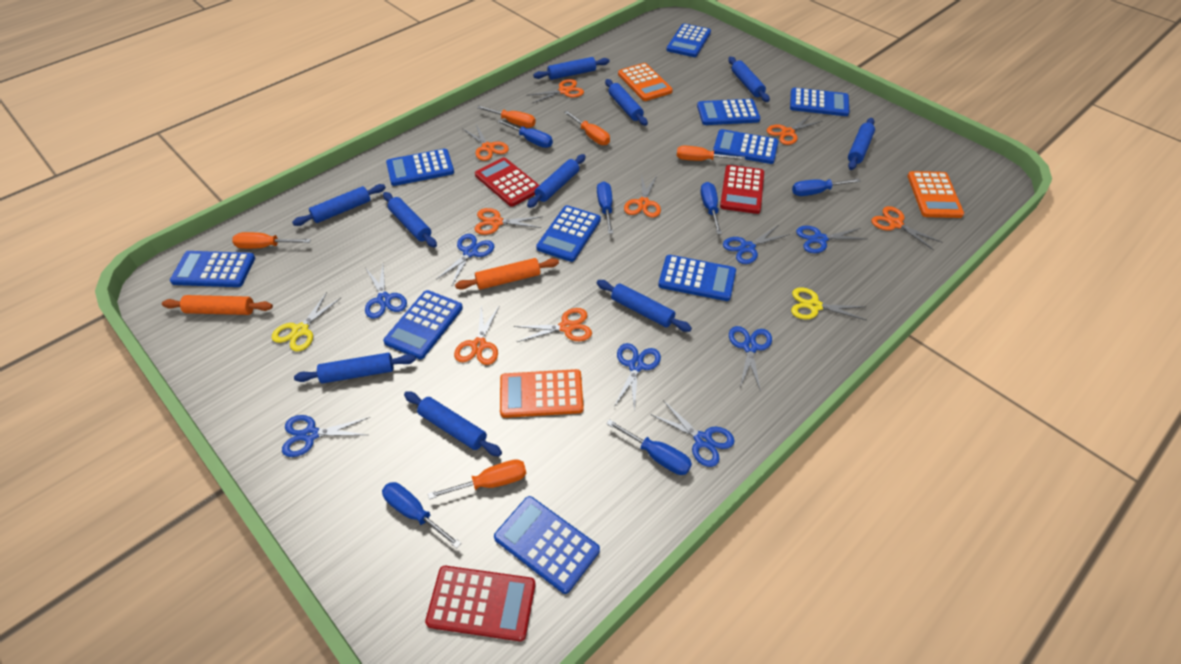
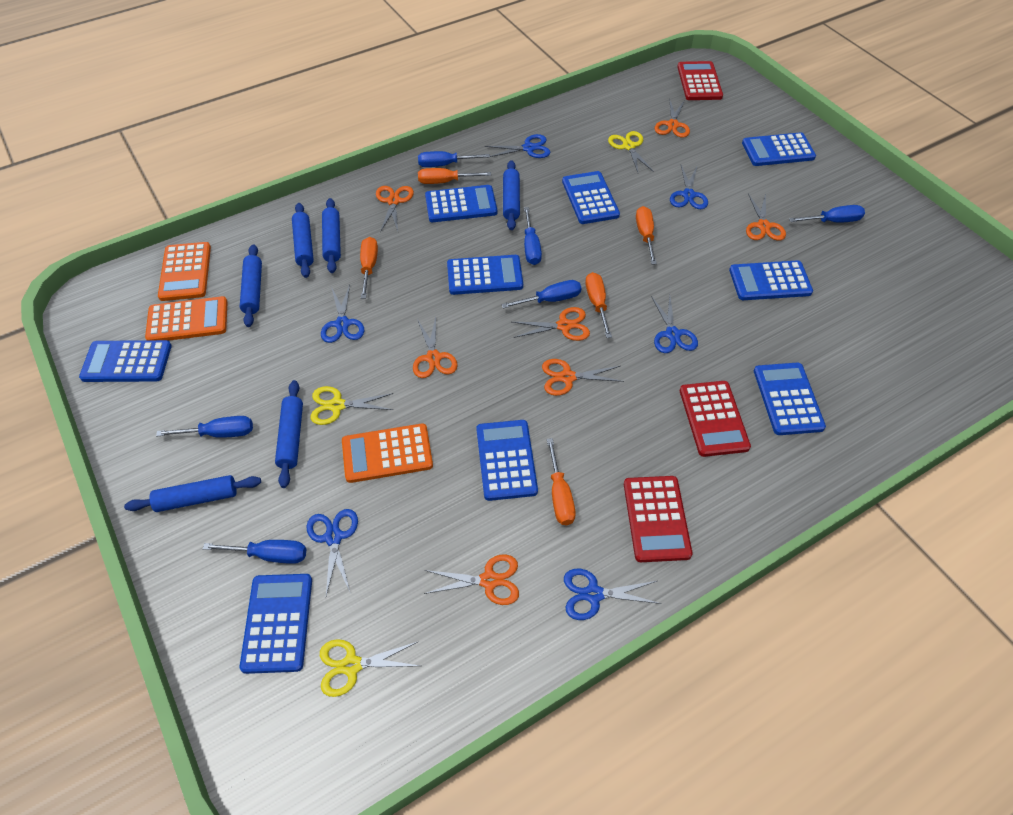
blue calculator: [170,251,255,287] [383,290,463,359] [386,149,454,186] [494,496,600,594] [536,205,601,262] [658,255,736,301] [666,23,711,57] [697,99,760,125] [713,129,778,164] [790,88,849,116] = 10 -> [79,340,172,382] [239,574,312,674] [425,185,497,222] [447,255,523,295] [476,420,538,501] [562,171,620,224] [729,260,813,300] [742,132,816,166] [754,363,826,435] = 9
blue rolling pin: [292,184,386,226] [294,353,416,384] [383,192,437,248] [404,391,502,456] [527,154,586,208] [533,57,610,80] [597,280,692,332] [605,79,648,126] [728,57,770,102] [848,118,875,170] = 10 -> [124,475,261,512] [240,244,262,327] [275,380,303,488] [292,203,314,278] [322,198,341,273] [503,160,520,230] = 6
blue scissors: [282,415,370,457] [365,265,407,319] [436,234,495,285] [614,343,661,412] [650,400,735,467] [723,225,790,264] [729,326,772,392] [796,226,867,253] = 8 -> [307,509,358,596] [321,285,364,343] [485,134,550,158] [564,569,661,620] [651,296,698,353] [670,165,708,209] = 6
orange rolling pin: [162,295,273,315] [455,258,559,290] = 2 -> none = 0
orange scissors: [454,305,500,365] [462,124,509,161] [475,208,543,235] [514,308,592,342] [526,79,584,103] [624,174,661,218] [766,115,822,145] [871,206,941,250] = 8 -> [376,186,414,232] [413,317,458,378] [424,554,519,605] [512,307,590,341] [542,359,624,396] [654,100,690,138] [746,193,786,241] = 7
yellow scissors: [272,292,341,351] [791,287,867,320] = 2 -> [311,386,394,425] [320,639,420,697] [608,131,654,172] = 3

